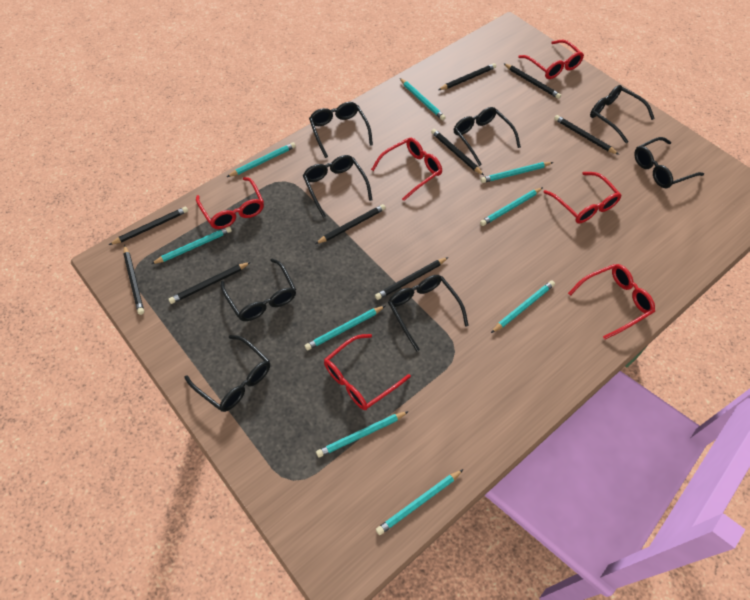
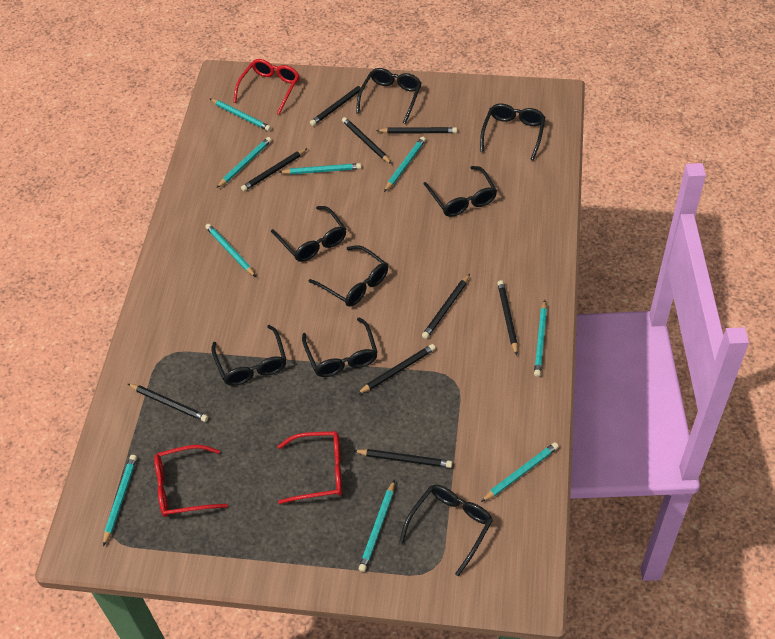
red glasses: [196,177,264,229] [324,334,411,410] [371,138,442,201] [518,40,584,79] [543,172,622,224] [568,264,655,339] = 6 -> [154,445,228,517] [233,59,300,115] [277,431,342,504] = 3

